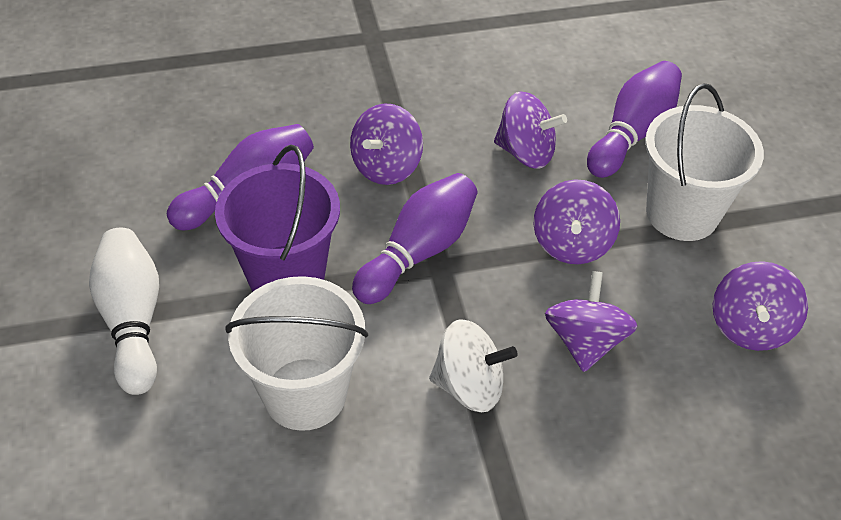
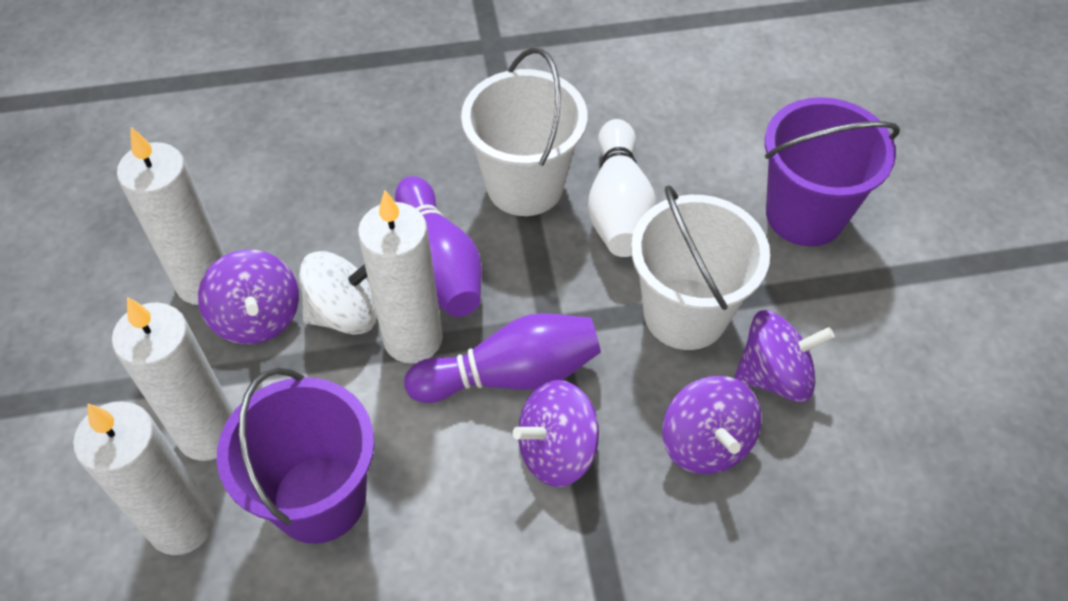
purple bowling pin: [167,124,314,230] [352,173,478,304] [587,61,682,178] = 3 -> [395,176,482,317] [404,313,601,403] = 2
purple bucket: [215,144,340,292] = 1 -> [217,368,375,544] [765,97,900,247] = 2
purple spinning top: [350,103,423,185] [494,91,567,169] [534,180,620,264] [545,271,638,372] [713,261,808,351] = 5 -> [198,250,299,344] [513,380,599,487] [662,376,761,474] [734,310,835,402] = 4
white candle: none = 0 -> [73,401,215,555] [112,297,234,461] [117,127,225,305] [358,190,443,364] = 4

